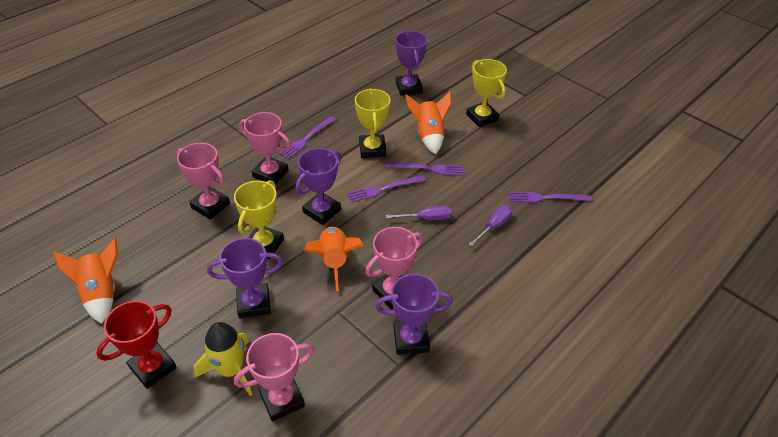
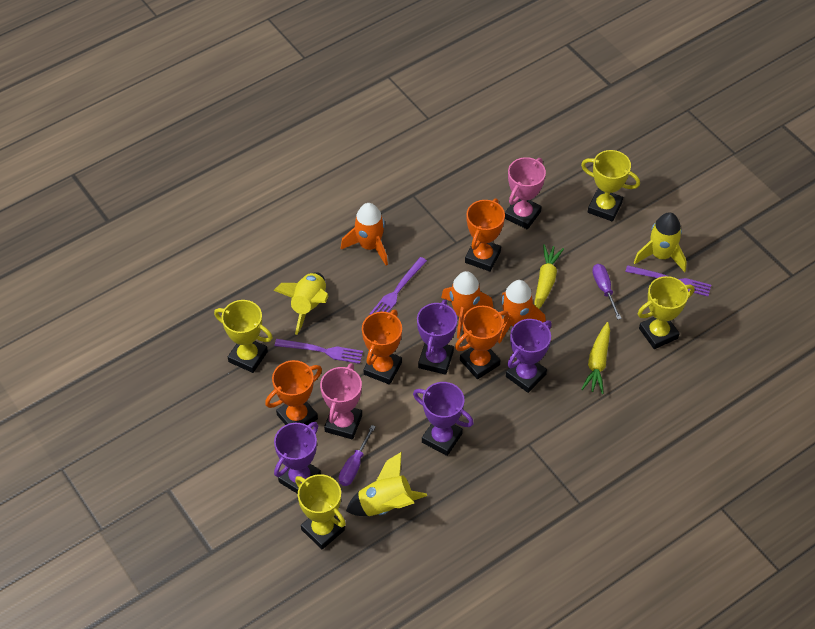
orange trophy: none = 0 -> [265,360,322,425] [362,310,402,385] [455,306,509,379] [465,198,505,272] = 4
pink trophy: [177,143,230,220] [234,333,314,422] [239,112,291,185] [365,227,423,309] = 4 -> [320,363,362,439] [505,157,546,229] = 2
purple fork: [279,116,336,159] [347,175,426,203] [385,162,463,176] [509,191,592,203] = 4 -> [275,339,363,364] [370,257,427,315] [625,265,711,296] = 3
red trophy: [96,301,177,389] = 1 -> none = 0
yellow carrot: none = 0 -> [534,244,564,309] [581,322,610,394] = 2
yellow rocket: [194,322,253,396] = 1 -> [273,272,329,335] [346,452,427,516] [634,212,687,272] = 3
yellow trophy: [234,180,284,259] [355,88,390,158] [466,59,507,127] = 3 -> [214,300,273,373] [295,474,346,549] [581,150,640,222] [638,276,694,349] = 4

